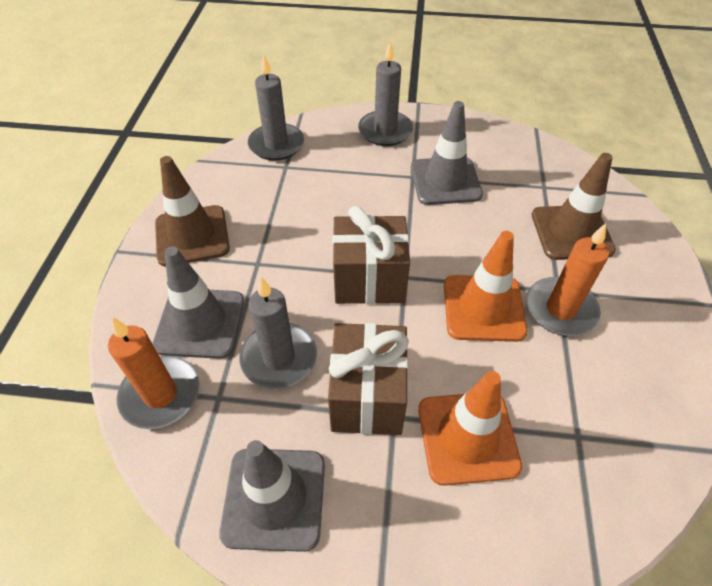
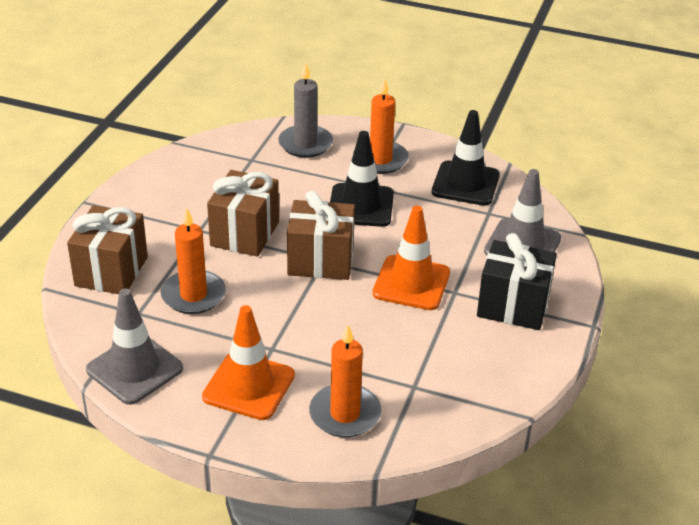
black gift: none = 0 -> [477,233,557,330] = 1
black traffic cone: none = 0 -> [330,131,394,227] [432,110,500,206] = 2
brown gift: [328,323,409,435] [332,206,410,304] = 2 -> [67,205,148,294] [207,170,279,257] [287,191,355,280] = 3
brown traffic cone: [155,156,230,267] [532,153,616,260] = 2 -> none = 0
grey candle: [239,276,317,389] [248,55,304,161] [358,41,413,146] = 3 -> [278,63,333,158] = 1
grey traffic cone: [153,247,244,359] [219,440,325,552] [411,101,483,205] = 3 -> [86,288,183,405] [484,169,561,255] = 2
orange candle: [108,317,200,429] [526,223,609,336] = 2 -> [161,207,226,314] [309,325,381,437] [353,78,409,174] = 3

